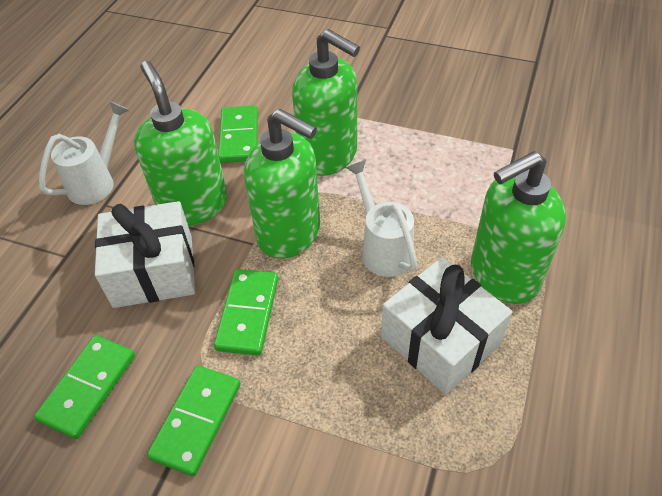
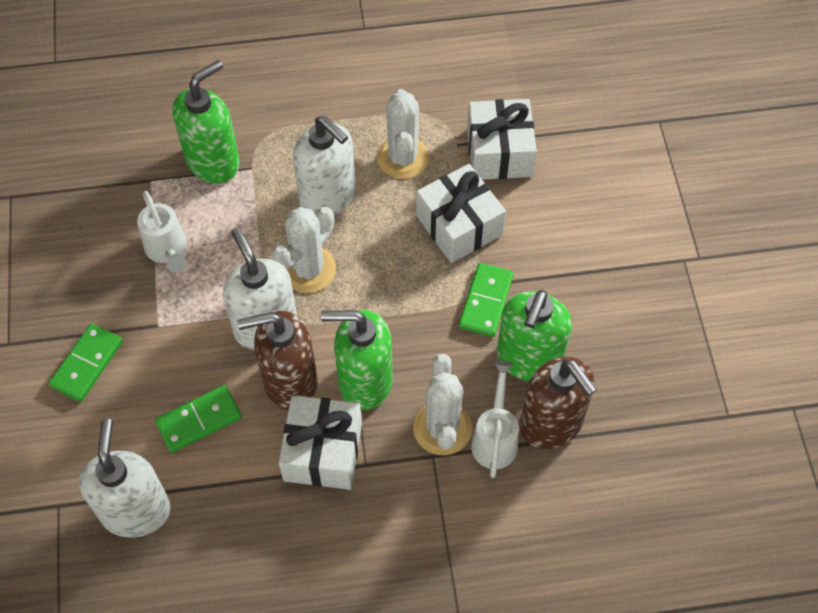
brown soap dispenser: none = 0 -> [237,311,317,410] [520,357,597,449] = 2
green domino: [34,335,135,439] [147,365,241,476] [214,269,278,356] [218,105,258,163] = 4 -> [48,324,123,402] [155,385,242,453] [459,263,513,337] = 3
green soap dispenser: [134,61,227,226] [244,109,320,259] [292,29,360,176] [471,151,566,304] = 4 -> [173,60,240,183] [321,310,393,410] [497,290,572,381] = 3
white cactus: none = 0 -> [272,207,336,293] [377,89,429,179] [413,354,472,455] = 3
white gift: [95,201,195,308] [381,257,512,395] = 2 -> [279,395,362,490] [416,164,506,263] [467,99,537,180] = 3
white soap dispenser: none = 0 -> [79,419,171,538] [223,227,297,350] [293,116,356,217] = 3

